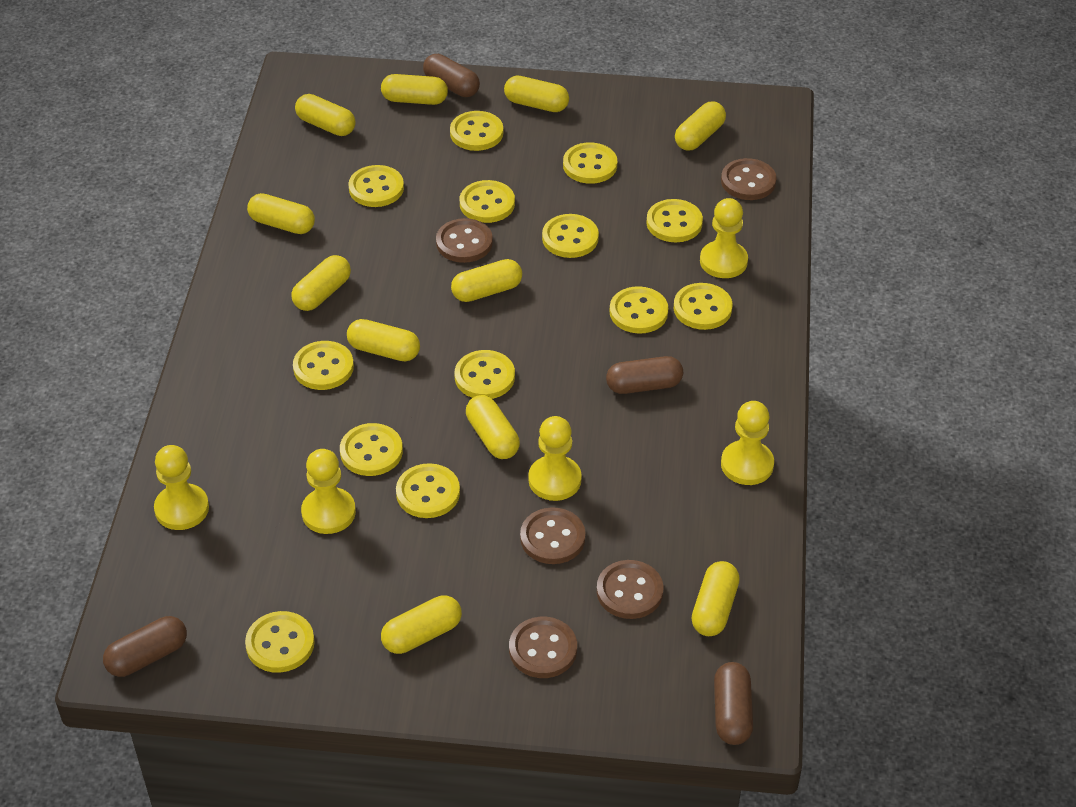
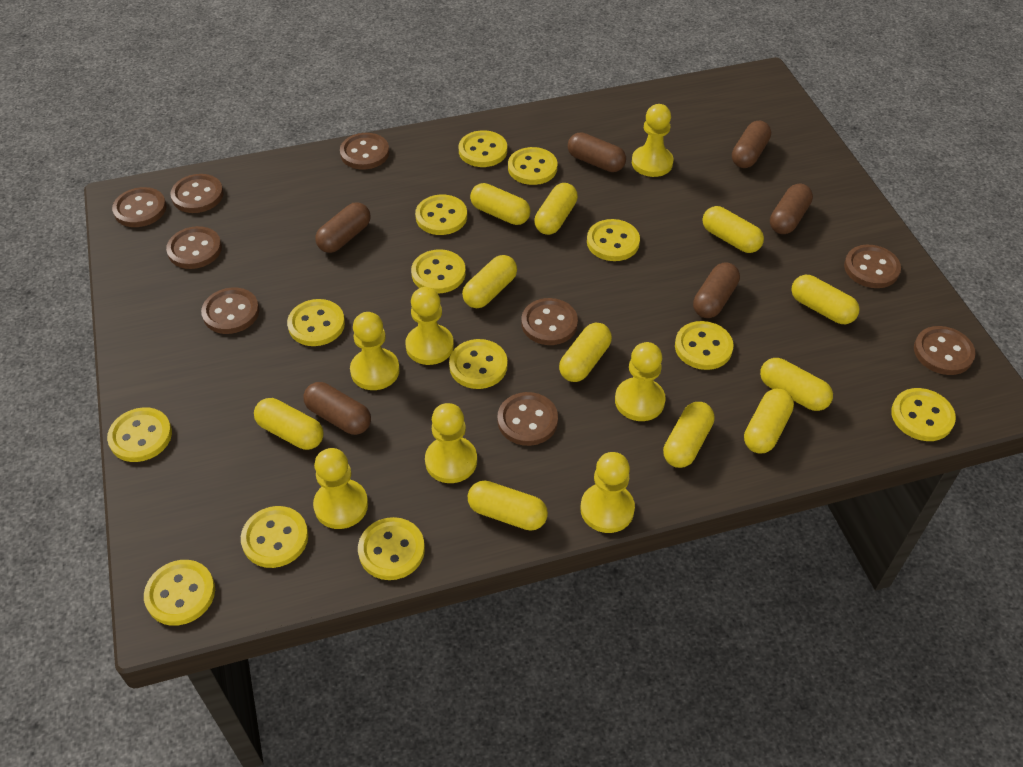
brown button: [436,218,493,263] [509,617,577,678] [520,507,585,564] [597,560,664,619] [721,158,776,200] = 5 -> [112,187,167,227] [166,226,222,269] [170,174,224,213] [201,287,259,334] [340,133,389,170] [497,392,558,446] [521,298,578,345] [844,245,901,288] [914,326,976,375] = 9
brown capsule: [103,616,187,677] [423,54,480,97] [606,356,683,394] [714,662,753,745] = 4 -> [303,382,371,435] [315,202,371,253] [568,132,626,172] [693,262,740,318] [732,121,771,168] [770,184,813,234] = 6
yellow pawn: [154,445,209,530] [301,449,356,534] [528,416,582,501] [700,198,748,278] [721,401,774,485] = 5 -> [313,448,368,529] [350,312,400,390] [405,287,454,365] [425,403,477,483] [580,452,635,533] [615,342,666,421] [632,104,674,177] = 7

